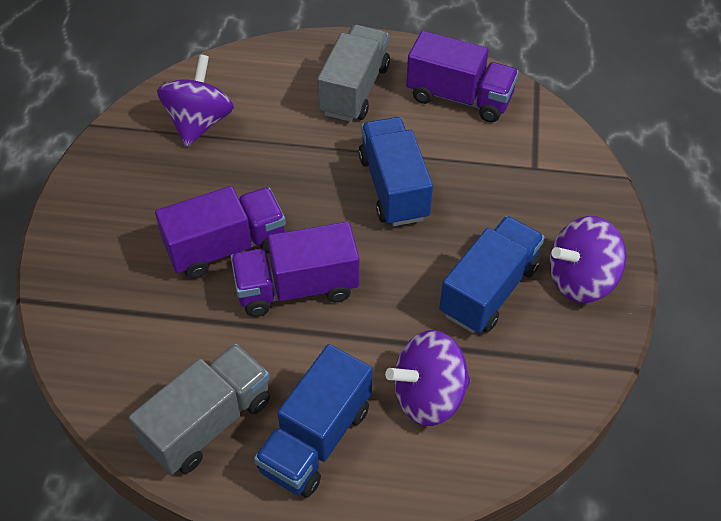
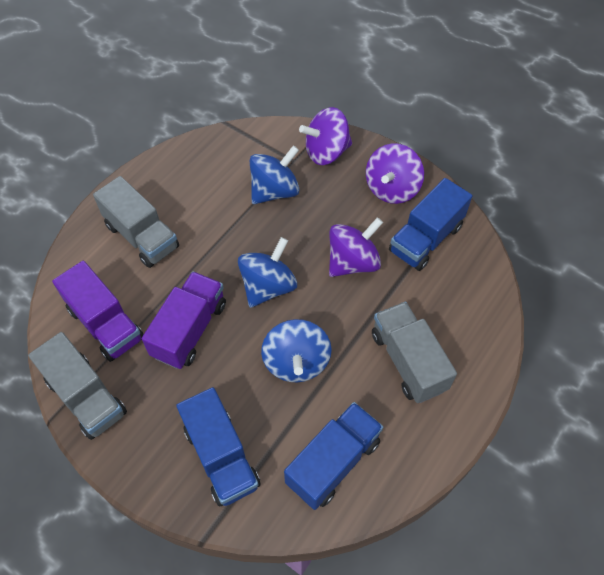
blue spinning top: none = 0 -> [238,237,297,308] [250,145,300,204] [261,319,332,382] = 3
grey truck: [129,344,270,475] [317,25,390,122] = 2 -> [28,332,127,440] [93,176,179,268] [372,301,457,403] = 3
purple truck: [155,186,286,279] [231,222,359,317] [406,31,519,123] = 3 -> [52,261,144,362] [142,271,226,369] = 2

